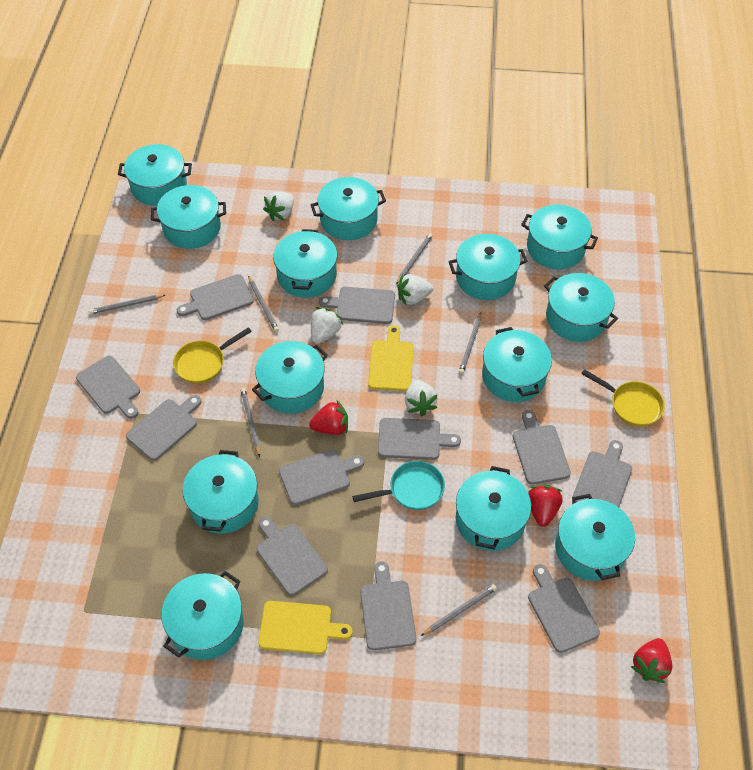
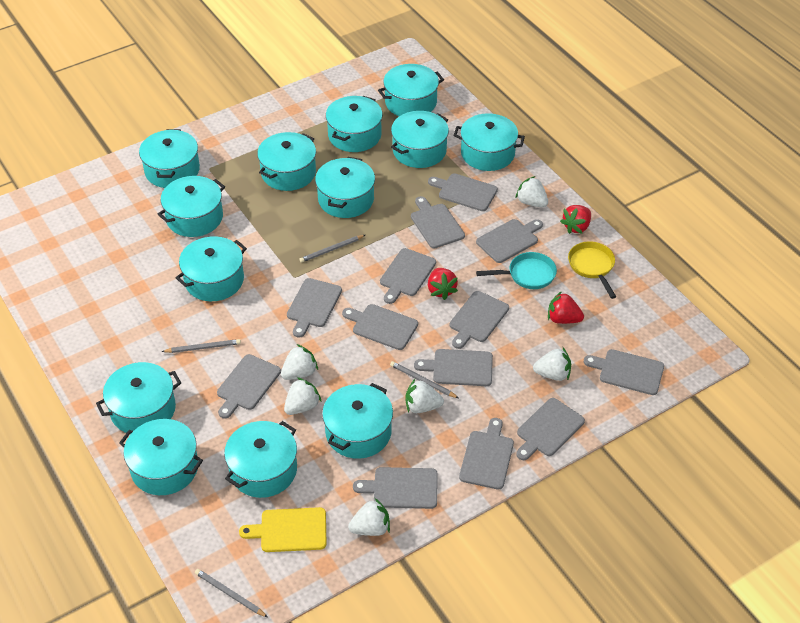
grey cutting board: [76,355,140,419] [126,395,202,461] [177,274,254,320] [256,517,328,596] [279,449,364,505] [319,287,395,324] [360,561,416,650] [378,418,461,460] [513,410,571,485] [528,564,600,653] [573,440,632,507] = 11 -> [217,354,281,419] [287,278,342,338] [342,304,418,350] [353,467,438,509] [380,248,436,304] [411,196,465,248] [414,349,493,386] [428,173,498,211] [450,291,509,349] [459,418,514,490] [476,219,543,263] [516,398,585,460] [584,349,664,395] = 13
grey pencil: [89,295,165,314] [240,388,260,457] [248,276,279,332] [396,233,433,284] [421,584,497,636] [459,313,481,374] = 6 -> [161,339,241,353] [195,569,268,617] [299,235,365,263] [390,361,458,398] = 4
white strawberry: [263,192,294,221] [311,307,343,344] [398,274,433,306] [405,380,438,416] = 4 -> [281,344,318,380] [284,377,322,415] [348,498,390,536] [405,379,444,413] [515,176,548,207] [533,348,571,381] = 6
yellow cutting board: [258,601,353,654] [368,325,414,391] = 2 -> [239,507,327,552] = 1
yellow pan: [173,327,252,384] [581,369,665,427] = 2 -> [568,241,616,299] = 1

